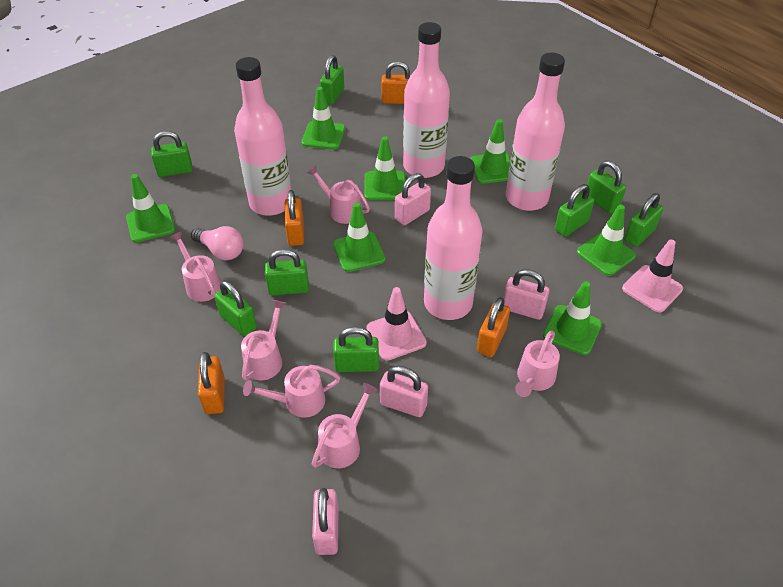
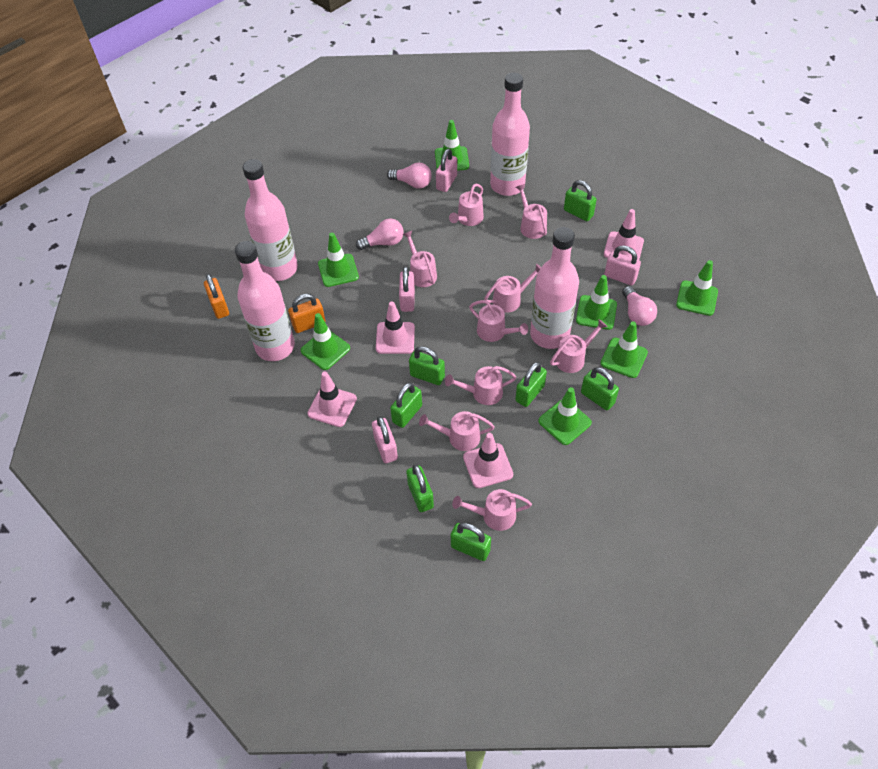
green padlock: [151,131,193,177] [214,281,257,337] [265,249,309,295] [320,55,344,104] [333,327,379,372] [555,184,594,237] [587,161,626,214] [624,193,663,247] = 8 -> [390,382,422,428] [406,465,434,512] [409,346,445,385] [451,523,491,561] [515,362,547,407] [564,180,597,221] [581,367,619,410] = 7
orange padlock: [198,352,225,414] [285,190,304,246] [381,61,411,104] [477,297,510,357] = 4 -> [204,274,229,319] [288,294,325,333] = 2
pink light bulb: [191,226,244,260] = 1 -> [356,219,404,250] [387,163,432,189] [622,286,657,326] = 3
pink traffic cone: [366,287,427,361] [622,240,683,313] = 2 -> [307,372,357,427] [376,301,415,354] [463,433,513,488] [604,209,644,260] = 4
pink watering can: [170,231,221,302] [241,300,287,381] [243,365,340,418] [307,166,370,224] [312,383,378,468] [515,330,560,397] = 6 -> [403,231,437,287] [419,411,494,451] [445,366,516,405] [449,184,484,226] [452,489,532,531] [469,300,528,342] [484,264,541,313] [516,184,547,239] [550,319,608,373] = 9

